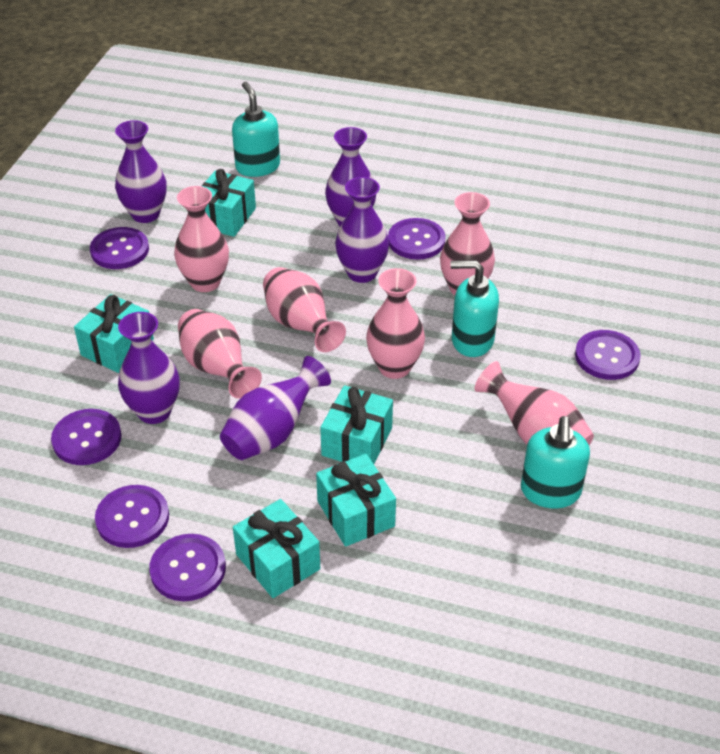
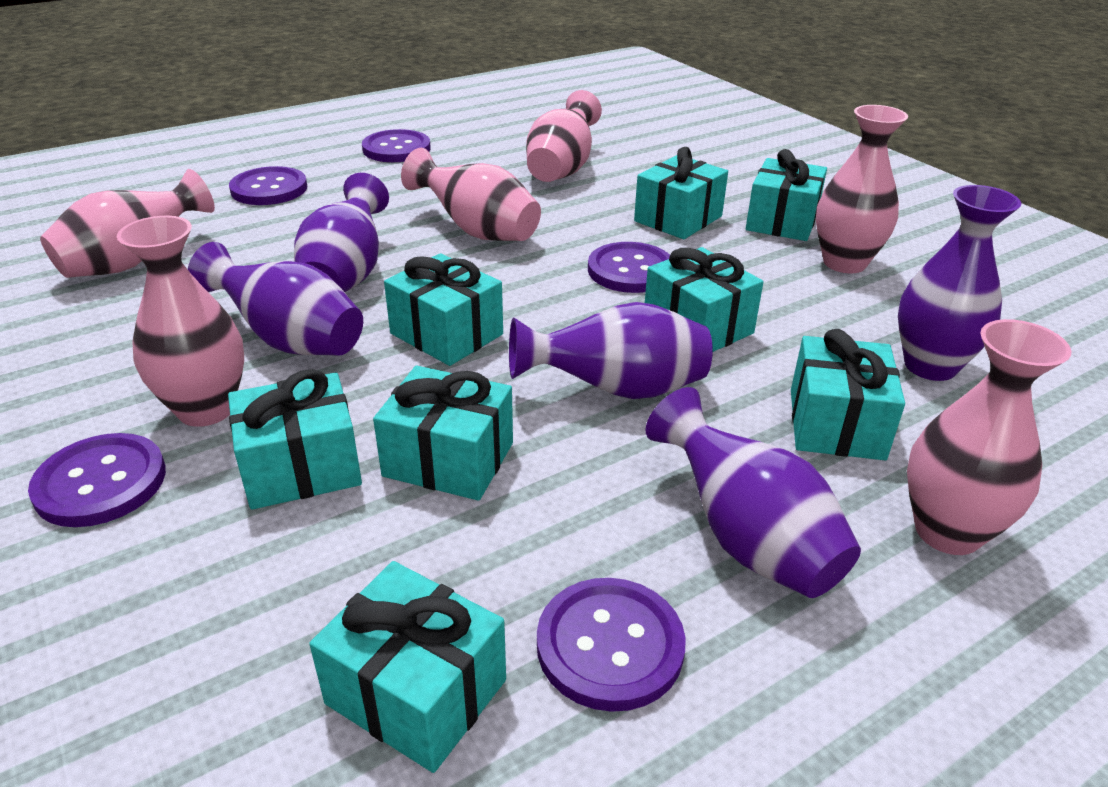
purple button: [51,409,122,465] [90,227,149,269] [95,485,169,548] [149,534,226,601] [388,218,446,260] [575,330,641,380] = 6 -> [28,433,166,527] [229,166,307,205] [362,129,431,162] [537,578,686,712] [588,242,670,293] = 5
turquoise gift: [74,294,154,373] [202,169,256,237] [233,499,320,598] [316,454,396,547] [320,385,393,464] = 5 -> [228,369,362,510] [309,561,506,773] [373,366,513,501] [384,253,503,366] [634,147,728,239] [645,247,764,352] [746,149,827,241] [791,329,905,460] = 8
turquoise soap dispenser: [232,82,280,177] [450,260,499,357] [521,416,590,508] = 3 -> none = 0

